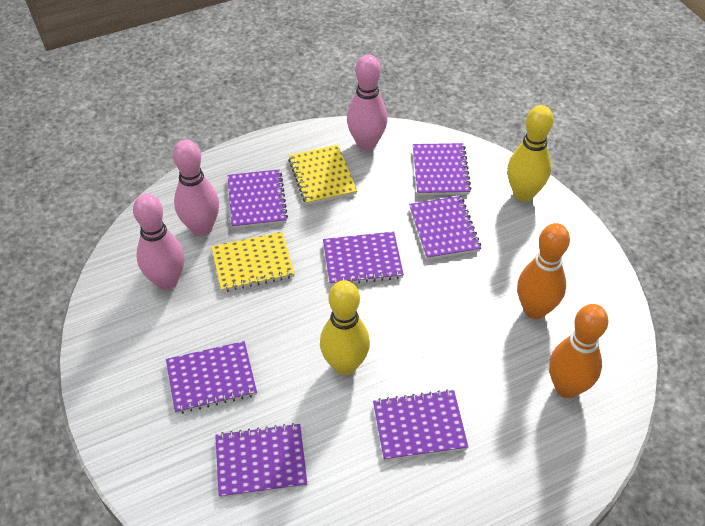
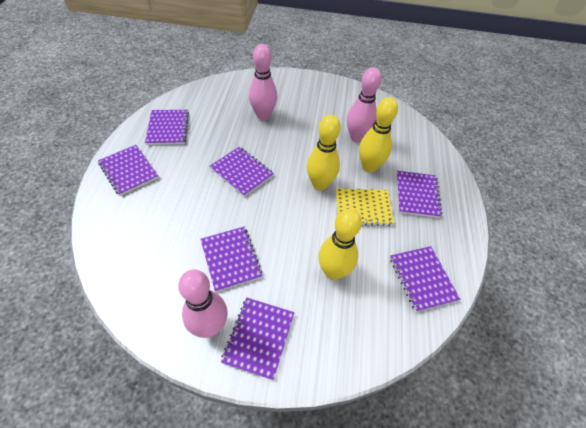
orange bowling pin: [517,223,570,319] [549,304,608,398] = 2 -> none = 0
yellow bowling pin: [320,280,370,375] [507,105,554,202] = 2 -> [307,115,341,190] [318,209,362,280] [359,97,398,172] = 3
yellow notebook: [211,232,295,292] [288,145,357,205] = 2 -> [336,188,394,226] = 1

